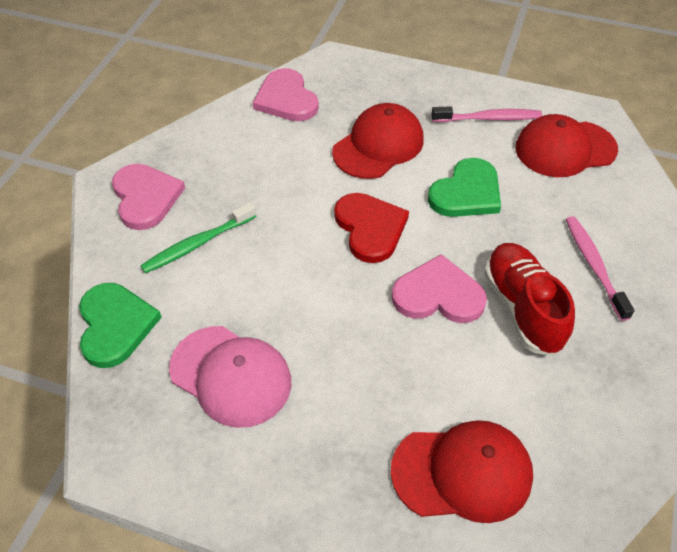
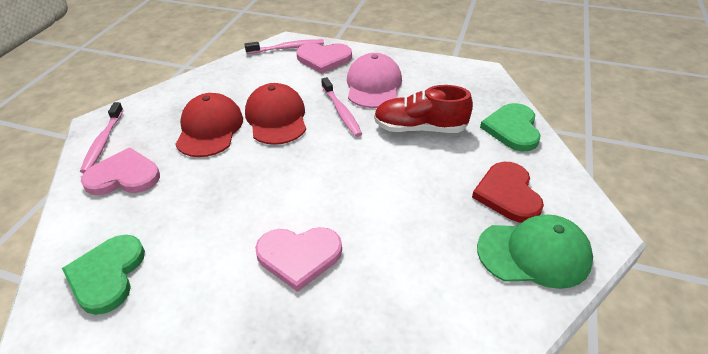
green cap: none = 0 -> [477,215,593,289] = 1
green toothbrush: [140,202,256,273] = 1 -> none = 0
pink toothbrush: [431,106,542,122] [566,216,635,321] = 2 -> [80,102,124,173] [245,39,324,54] [321,77,362,137] = 3
red cap: [332,103,424,179] [391,420,533,523] [516,114,618,177] = 3 -> [175,93,243,157] [245,83,306,145] = 2

